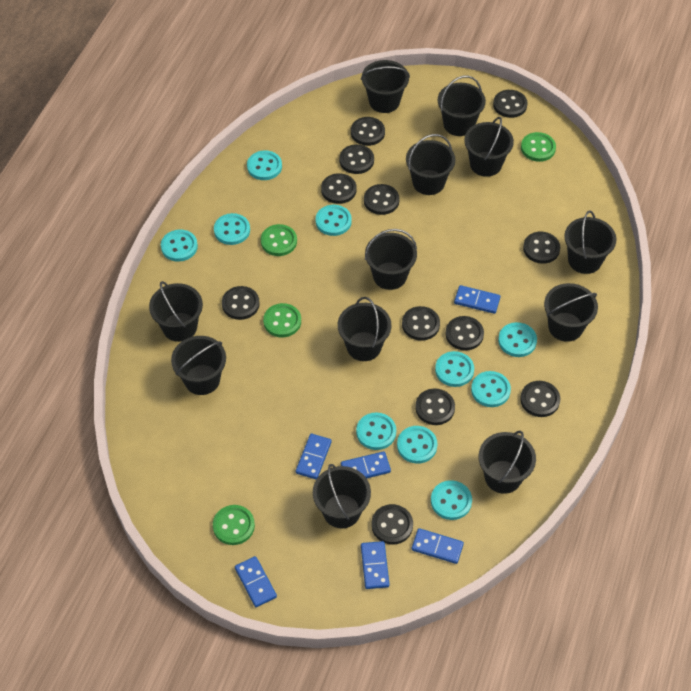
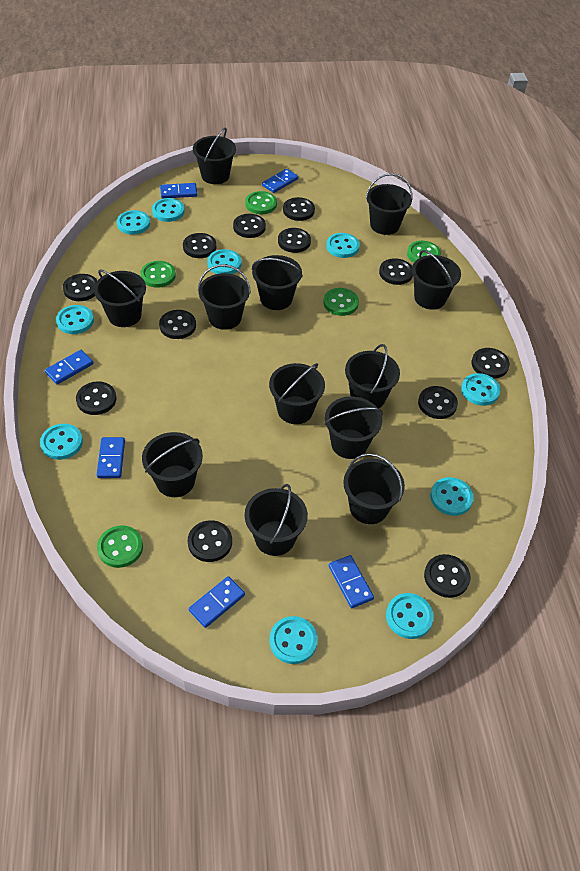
green button: [213,505,255,545] [261,224,297,256] [263,303,301,337] [521,132,556,162] = 4 -> [97,525,143,568] [140,261,176,288] [245,191,277,214] [323,288,359,316] [407,241,441,263] = 5

